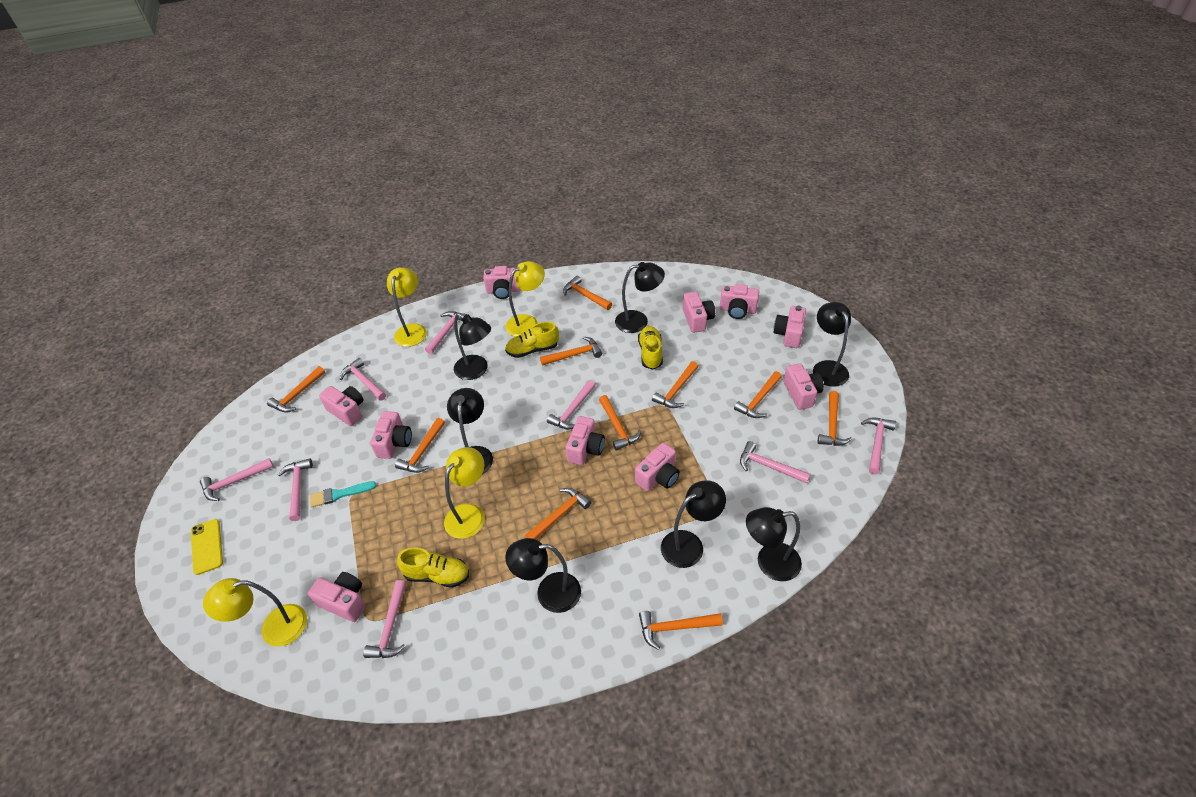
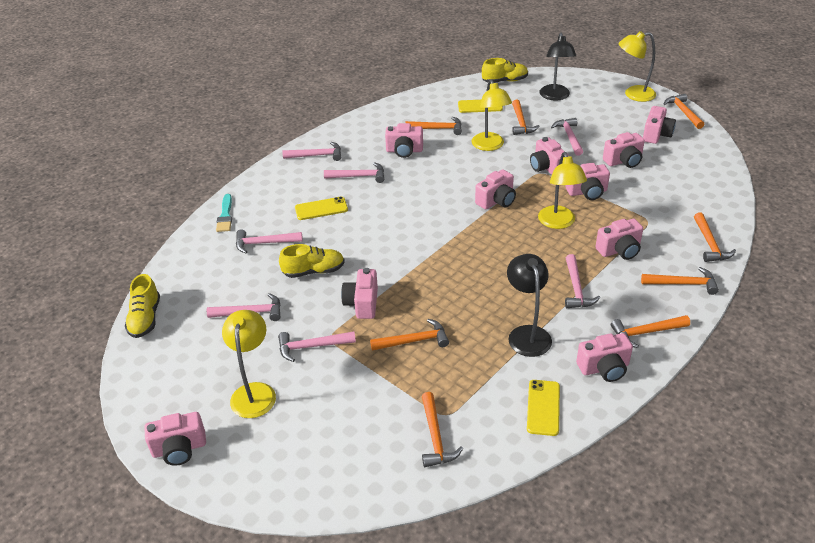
black lamp: [447,388,493,474] [454,313,491,380] [505,538,581,613] [615,262,665,333] [661,480,726,568] [746,507,802,581] [813,302,851,387] = 7 -> [507,254,552,357] [540,33,576,101] = 2
orange hammer: [267,366,325,413] [395,418,445,473] [525,488,592,539] [540,337,602,366] [563,276,612,310] [599,395,641,451] [639,611,723,650] [652,361,698,408] [734,371,782,418] [818,391,852,446] = 10 -> [370,319,449,351] [405,117,462,135] [422,392,463,467] [512,99,539,135] [611,315,690,348] [641,267,719,295] [664,94,705,129] [694,212,736,262] = 8
pink hammer: [200,458,274,501] [278,458,313,521] [340,358,386,401] [363,580,406,658] [425,311,467,354] [547,380,595,430] [740,441,810,483] [861,418,896,475] = 8 -> [207,293,281,321] [236,229,303,253] [278,331,356,362] [282,142,341,161] [324,162,384,183] [551,118,583,156] [565,254,600,308] = 7
yellow phone: [191,519,223,575] = 1 -> [295,197,348,220] [458,100,503,113] [527,380,560,436] = 3

